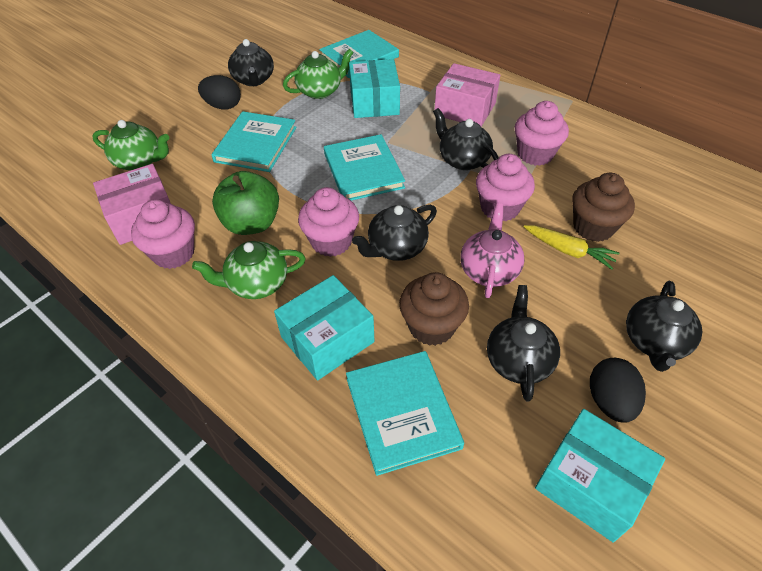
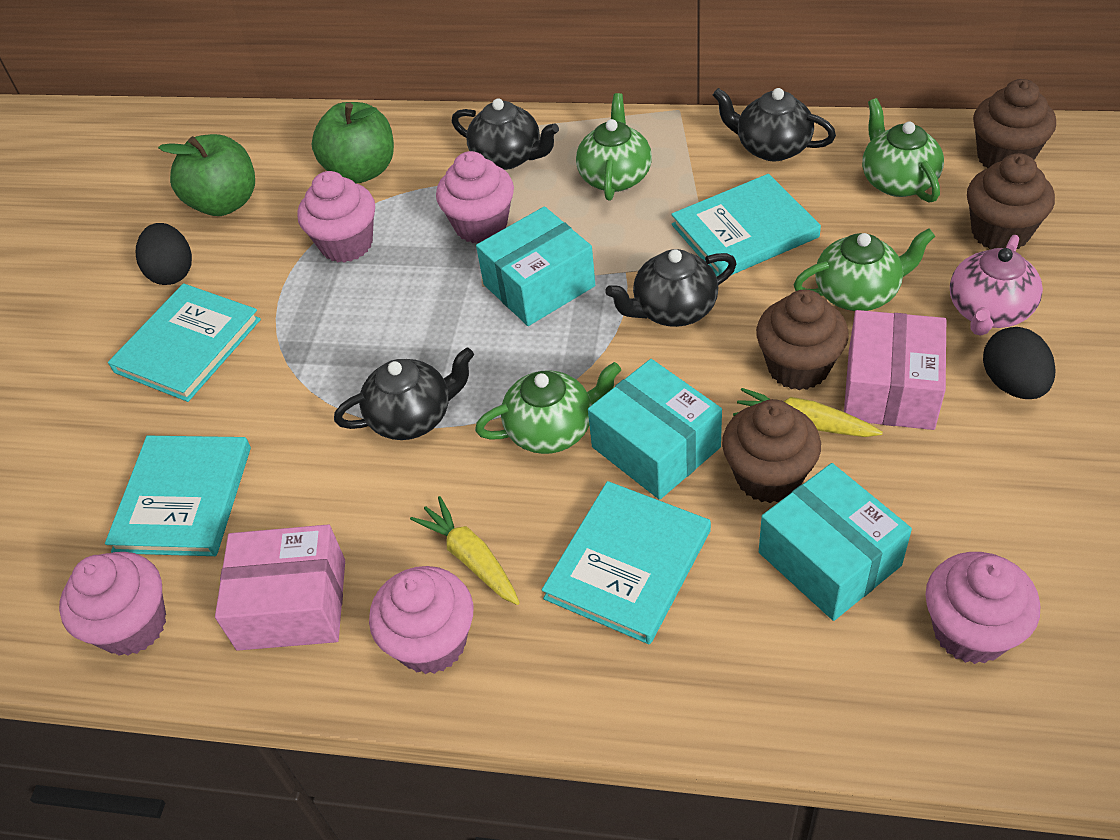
black teapot: [228,39,274,86] [352,205,437,261] [433,108,499,170] [487,285,560,402] [626,281,702,372] = 5 -> [334,348,474,440] [452,99,559,170] [605,249,737,327] [713,88,836,161] = 4
brown cupcake: [399,272,469,346] [572,173,635,242] = 2 -> [722,399,821,503] [756,290,849,390] [967,153,1055,250] [973,79,1056,169] = 4
green apple: [212,171,279,235] = 1 -> [158,134,255,216] [312,102,394,183] = 2
green teapot: [92,120,169,170] [192,241,306,299] [283,49,353,99] = 3 -> [475,362,621,454] [576,93,652,201] [794,228,935,311] [862,98,944,203] = 4
pink cupcake: [131,199,195,269] [298,187,359,257] [476,154,535,221] [515,101,569,166] = 4 -> [59,552,166,656] [297,171,375,263] [369,566,473,674] [436,151,514,243] [925,552,1040,664] = 5
yellow carrot: [524,225,620,270] = 1 -> [410,496,520,605] [733,388,883,437] = 2

